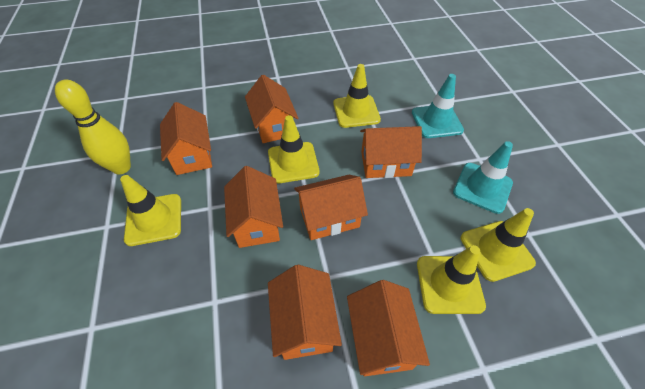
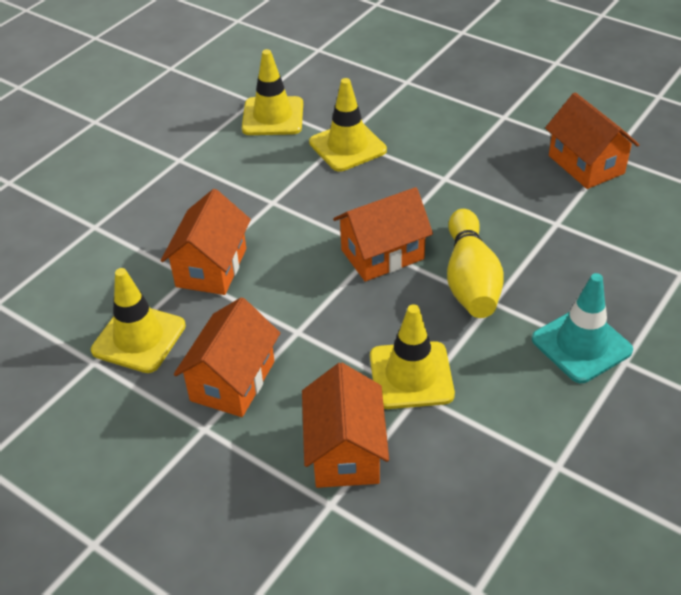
orange house: [160,102,212,175] [224,166,283,248] [245,75,298,143] [268,265,342,360] [294,175,368,240] [347,280,430,376] [360,126,422,178] = 7 -> [161,189,251,295] [174,297,280,417] [302,363,389,488] [333,187,433,282] [545,92,639,189] = 5
turquoise traffic cone: [412,74,464,138] [453,141,513,214] = 2 -> [532,273,633,383] = 1
yellow traffic cone: [120,175,181,246] [268,115,319,183] [333,64,381,128] [417,245,486,314] [461,208,536,282] = 5 -> [91,268,186,373] [242,49,303,135] [309,78,387,172] [370,304,455,409] = 4

